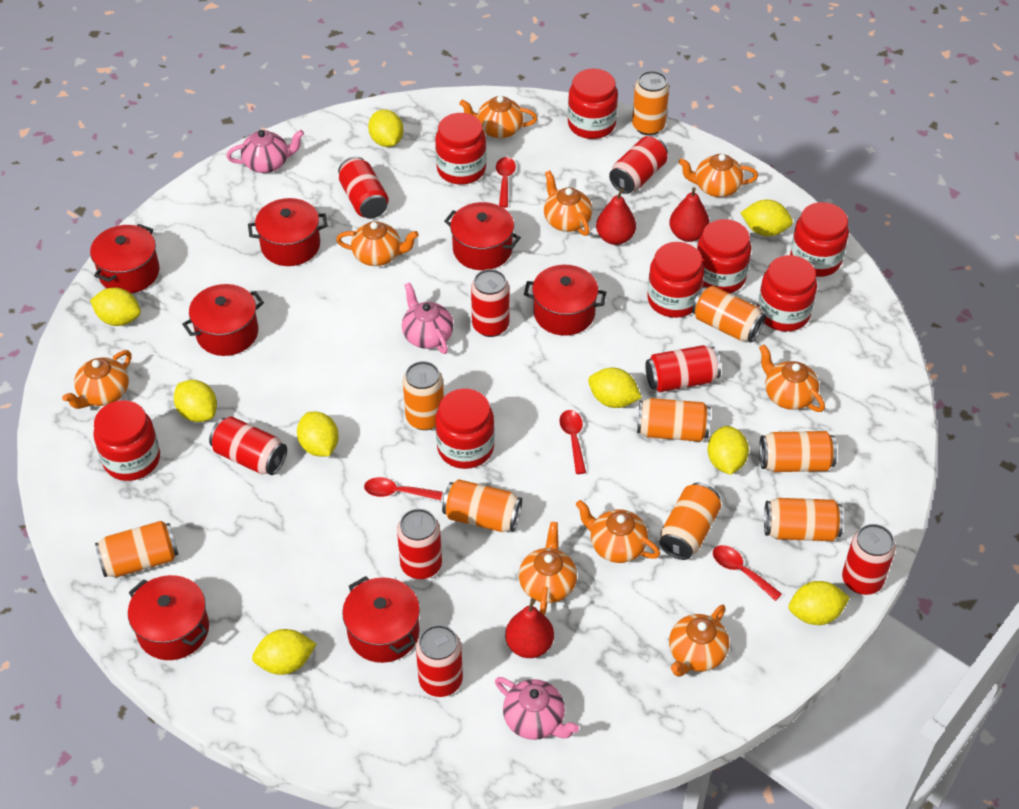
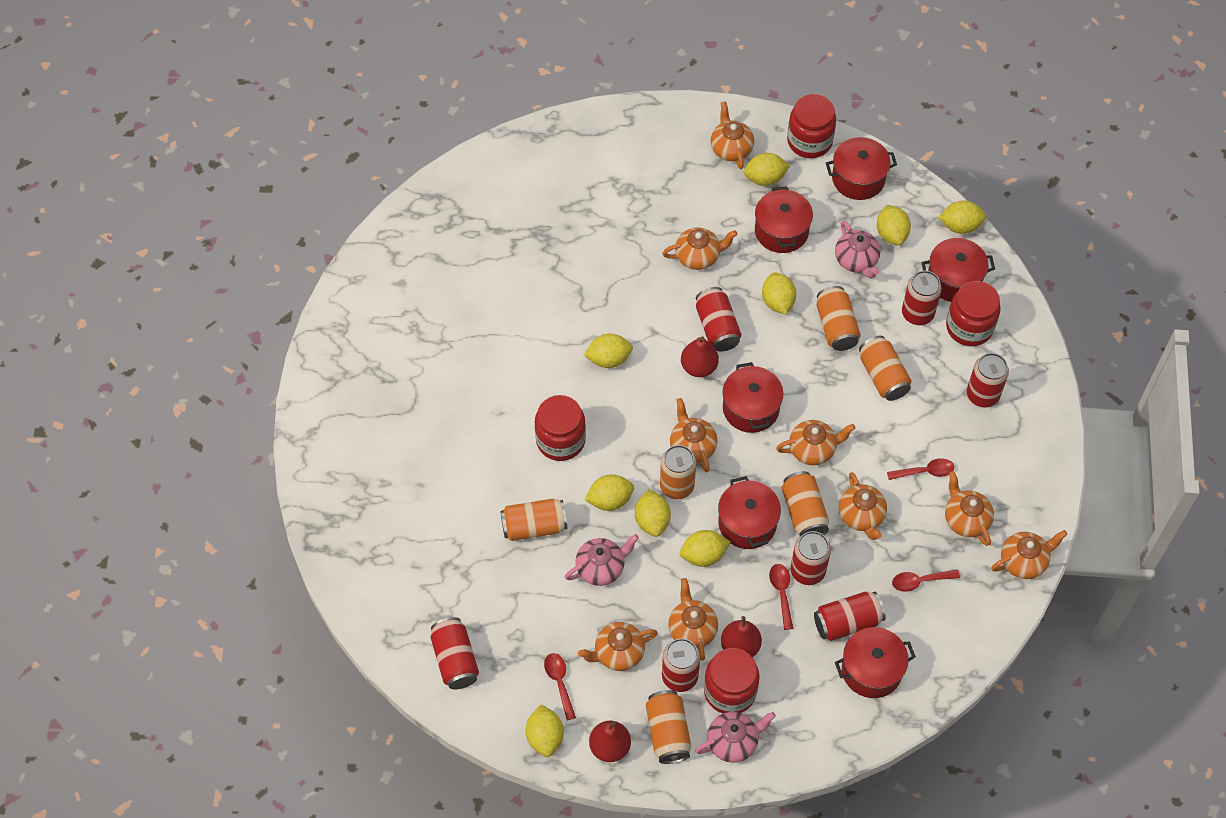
orange can: [95,521,179,577] [403,361,444,430] [442,479,522,532] [632,71,669,135] [637,398,711,442] [659,483,721,560] [692,286,766,342] [759,431,837,472] [764,498,844,541] = 9 -> [500,498,567,541] [646,690,691,764] [660,445,696,499] [782,471,829,536] [816,286,861,351] [859,336,912,401] = 6
red can: [209,416,287,475] [338,156,389,219] [397,509,442,579] [416,625,463,697] [471,269,509,337] [609,136,668,194] [645,345,721,392] [842,524,896,595] = 8 -> [431,617,479,689] [662,638,700,692] [696,287,741,352] [791,531,831,585] [814,592,886,641] [902,271,942,325] [967,353,1009,407] = 7
red jar: [93,400,160,481] [435,113,486,185] [436,388,495,469] [568,69,618,139] [647,242,704,318] [697,219,751,293] [758,255,817,332] [790,202,849,277] = 8 -> [535,395,586,461] [704,648,760,713] [787,94,836,158] [946,281,1001,346] = 4
red pot: [90,224,160,293] [128,575,209,660] [182,284,264,356] [248,198,328,266] [342,576,420,663] [444,202,521,270] [524,265,606,336] = 7 -> [718,476,781,549] [723,362,783,433] [755,187,813,253] [826,137,897,200] [835,627,916,698] [921,238,995,302] = 6

